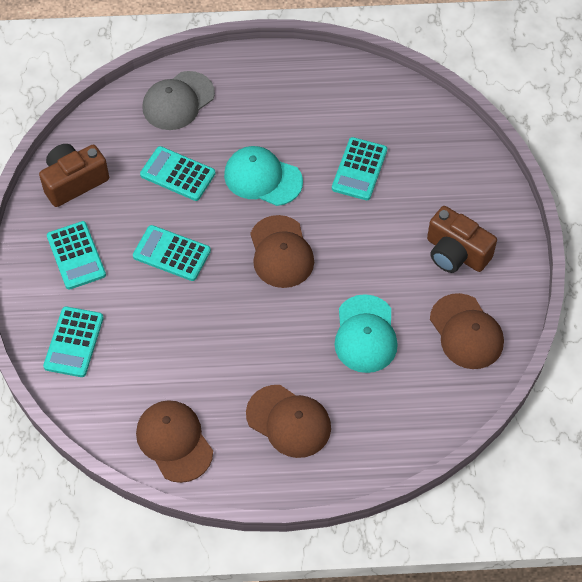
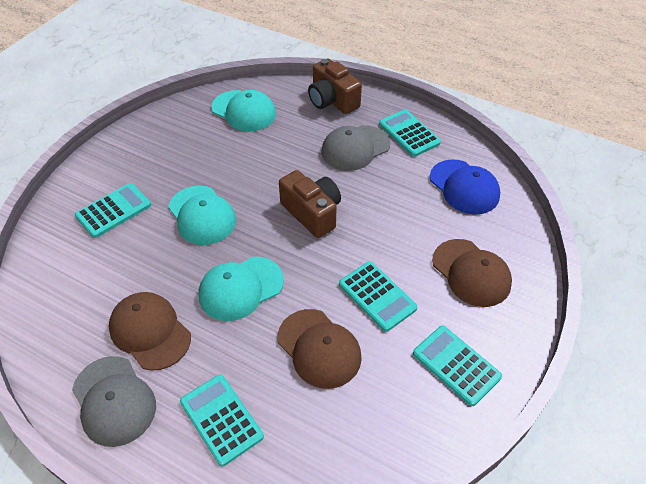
blue cap: none = 0 -> [430,159,500,215] = 1
brown cap: [136,400,213,483] [246,385,331,458] [250,215,314,288] [430,293,504,369] = 4 -> [109,292,191,371] [277,309,362,389] [432,239,512,307] = 3
grey cap: [142,71,215,130] = 1 -> [72,356,156,447] [321,125,390,171] = 2
turquoise cap: [224,146,303,206] [334,294,398,373] = 2 -> [168,186,236,245] [199,256,284,321] [211,90,276,131] = 3

